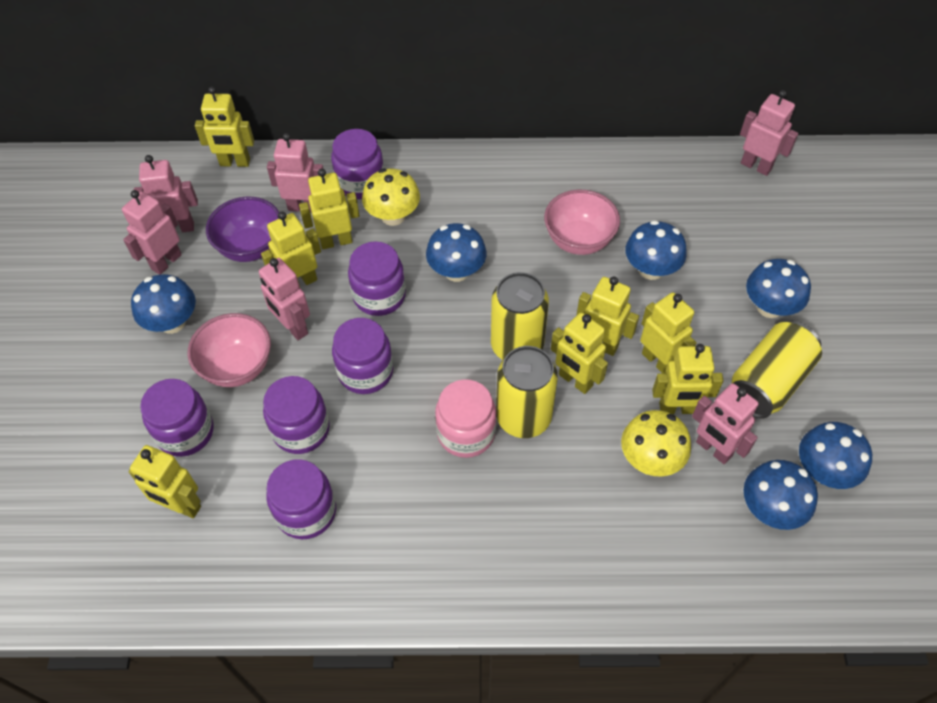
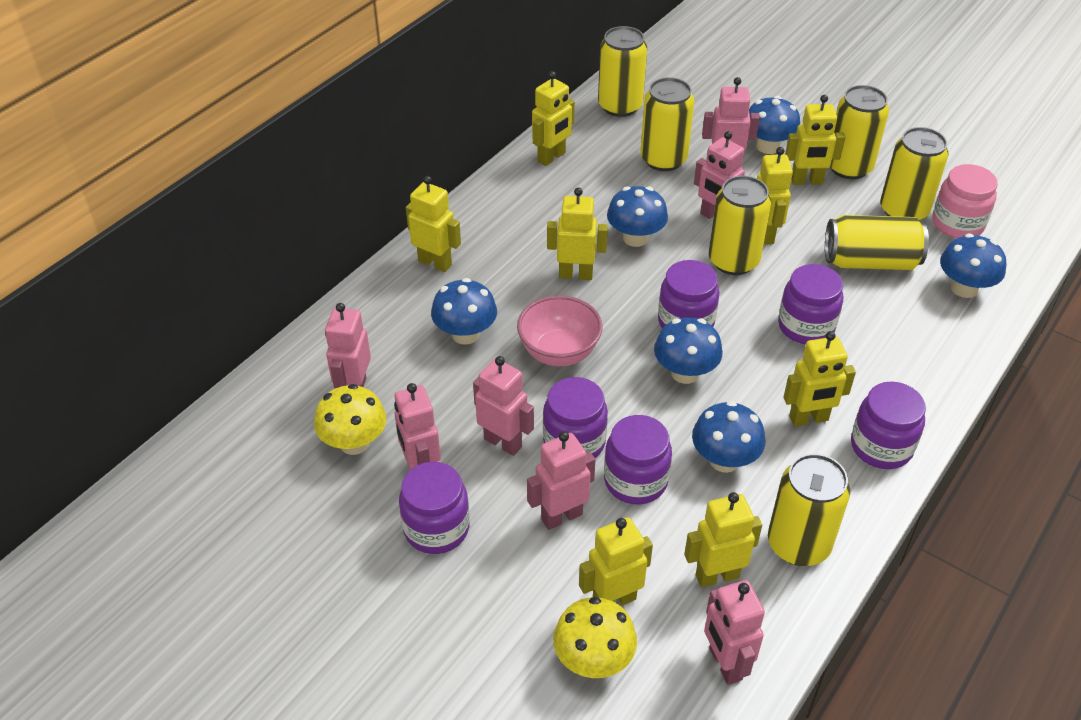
pink bowl: [188,313,271,387] [544,190,620,255] = 2 -> [517,295,603,366] = 1
pink robot: [122,190,182,275] [134,155,198,232] [259,258,310,340] [267,133,323,212] [692,383,759,464] [740,90,798,176] = 6 -> [325,303,371,388] [394,383,441,469] [473,356,534,456] [527,431,595,530] [694,131,745,219] [702,77,760,151] [704,580,765,685] = 7
purple bowl: [206,197,279,262] = 1 -> none = 0
yellow can: [491,272,549,360] [496,346,558,438] [731,321,822,419] = 3 -> [598,26,647,117] [640,77,694,171] [708,176,771,275] [768,454,850,566] [825,215,929,270] [830,85,889,179] [880,127,949,221] = 7

